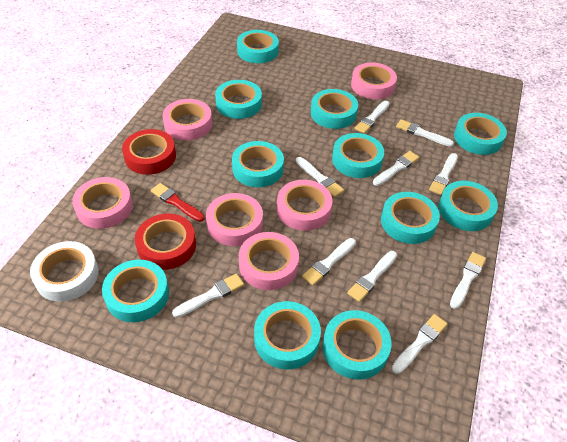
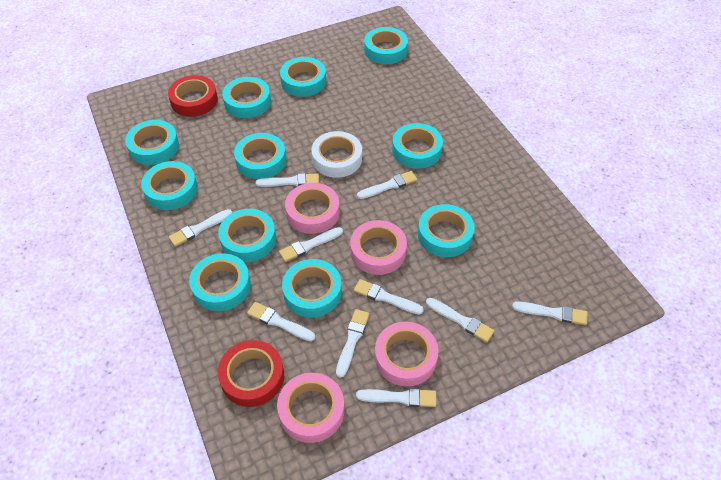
pink tape: [72,177,133,229] [163,99,212,140] [206,193,263,246] [239,232,299,290] [277,180,332,231] [351,63,397,99] = 6 -> [277,373,344,443] [285,183,340,234] [350,220,407,275] [375,322,439,386] = 4
red brush: [151,183,205,222] = 1 -> none = 0

